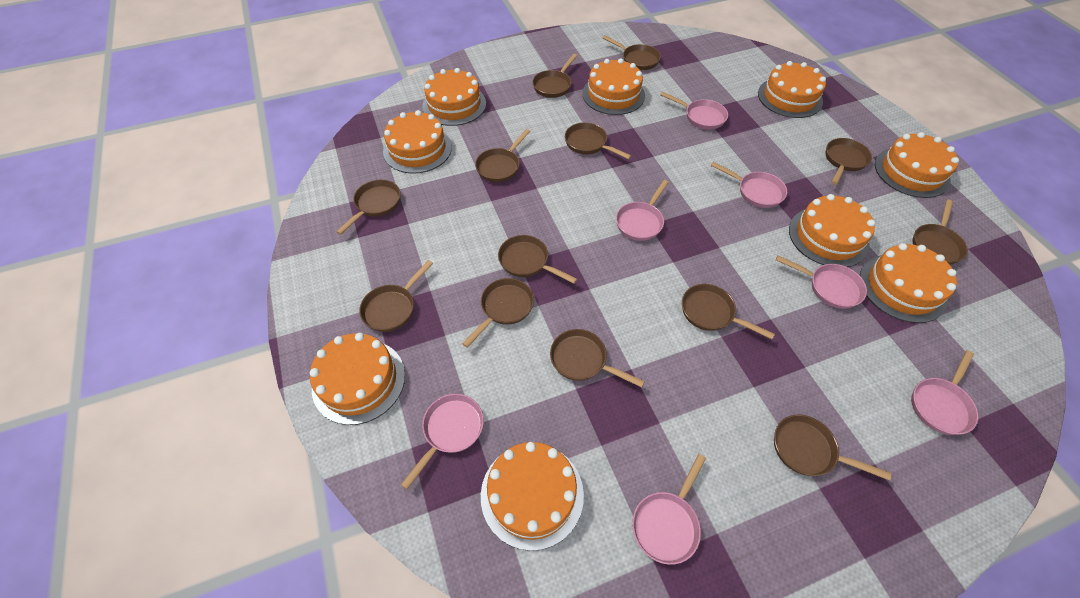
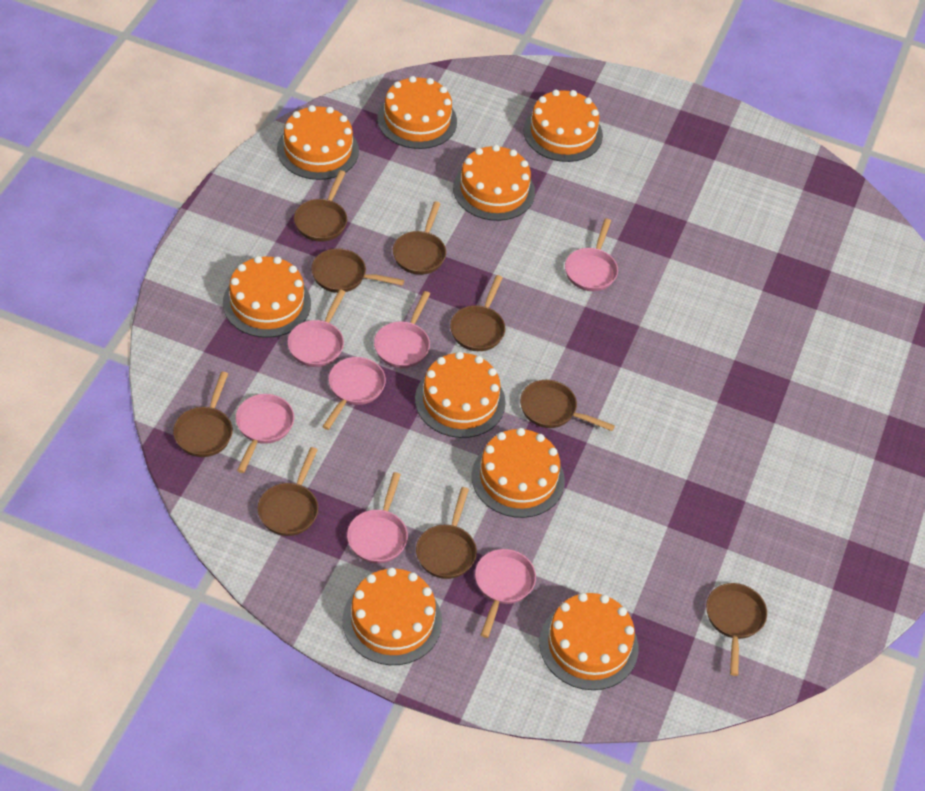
brown pan: [336,180,401,235] [359,260,433,332] [462,278,534,348] [475,129,530,182] [498,235,577,284] [533,54,577,98] [550,329,645,388] [565,122,632,159] [603,35,661,70] [682,284,775,339] [774,415,891,481] [826,138,872,185] [912,200,968,265] = 13 -> [173,372,233,457] [258,447,318,536] [294,170,347,242] [311,248,404,293] [393,201,446,275] [416,487,477,579] [450,275,505,351] [520,380,615,431] [706,583,767,676] = 9

